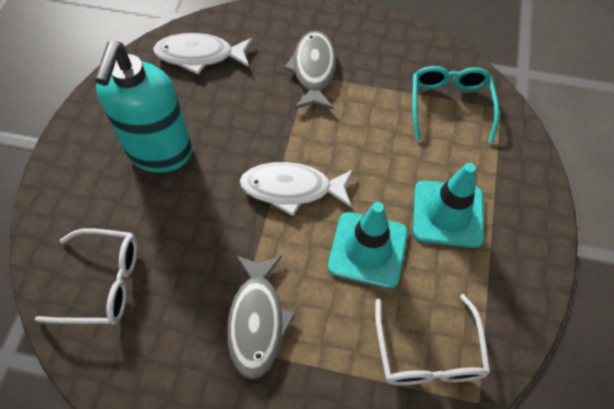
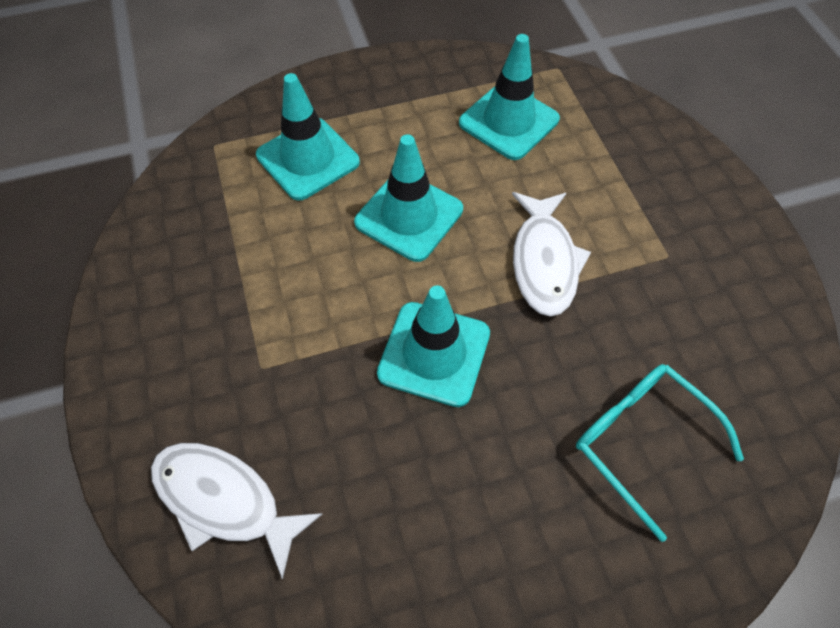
grey fish: [227,255,295,379] [284,31,337,109] = 2 -> none = 0
turquoise soap dispenser: [95,41,192,173] = 1 -> none = 0
turquoise traffic cone: [328,202,408,289] [413,163,484,248] = 2 -> [256,73,360,200] [354,134,463,262] [377,285,490,407] [459,34,560,160] = 4
white glasses: [35,228,137,325] [375,294,490,385] = 2 -> none = 0

